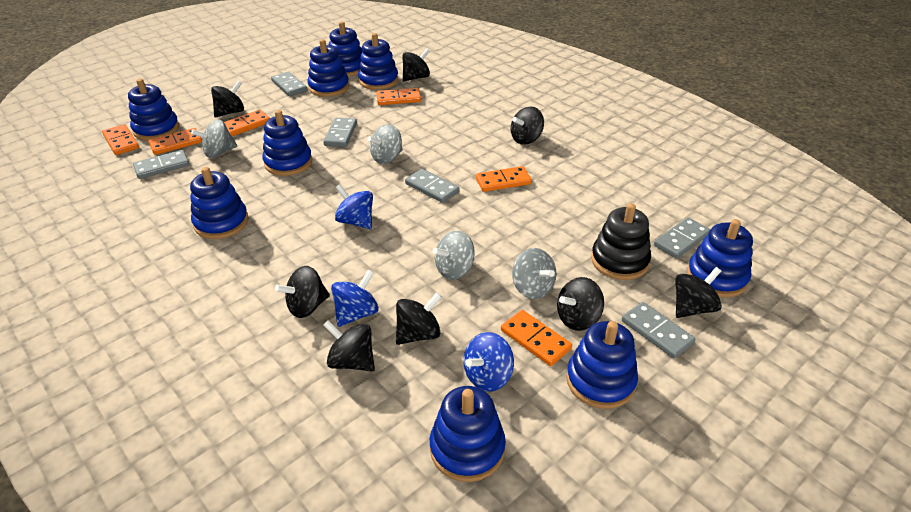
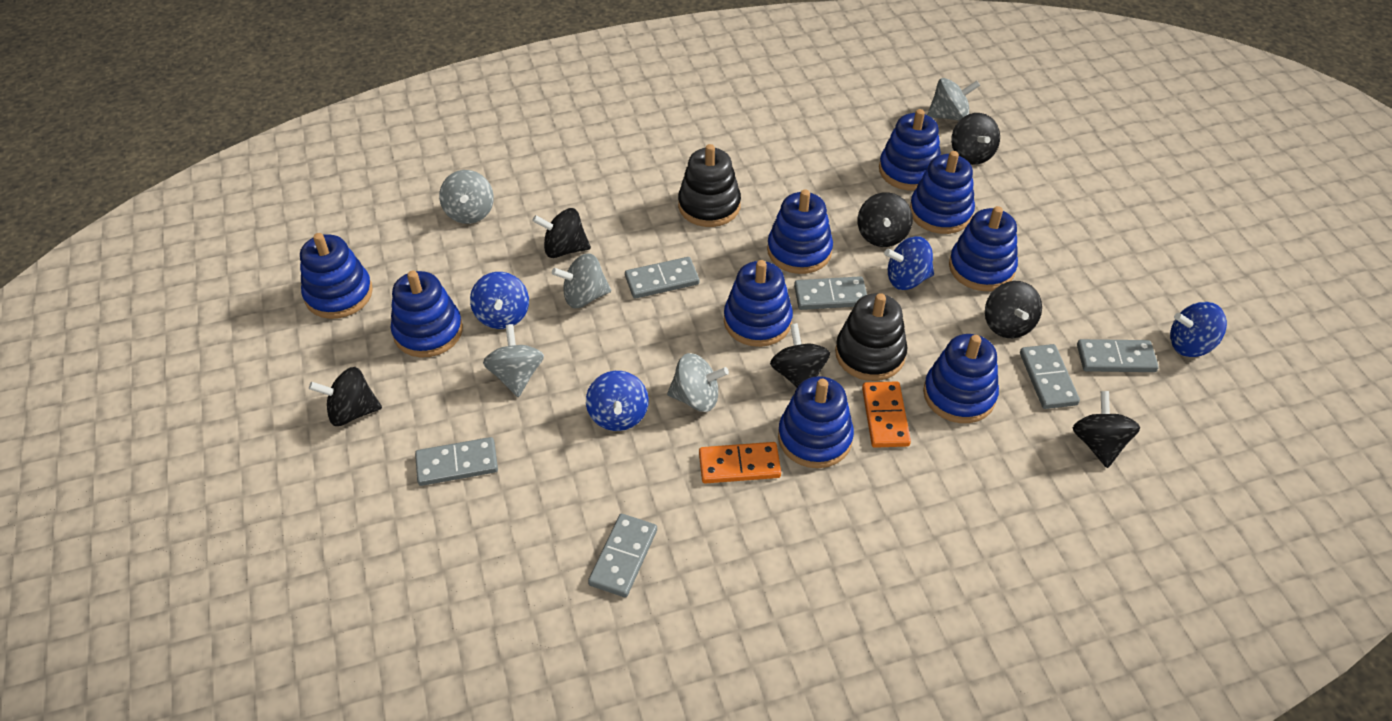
black spinning top: [211,81,244,117] [275,266,330,318] [323,320,375,371] [396,292,442,345] [402,48,430,81] [511,107,544,145] [557,277,604,331] [675,267,722,318] = 8 -> [309,367,382,426] [532,208,591,258] [770,323,830,387] [858,192,913,247] [951,113,1000,165] [985,281,1042,338] [1073,391,1140,468] = 7
black stacking toy: [591,203,651,280] = 1 -> [678,144,741,227] [835,293,907,381] = 2
blue spinning top: [331,270,379,327] [335,184,373,229] [464,332,514,392] = 3 -> [470,272,529,329] [586,371,649,431] [884,236,934,290] [1170,302,1227,357] = 4
grey spinning top: [191,119,237,158] [367,124,403,164] [433,231,475,280] [512,248,556,299] = 4 -> [439,170,494,224] [483,324,544,397] [552,253,611,308] [667,353,729,412] [927,78,980,121] = 5
orange domino: [102,124,139,155] [148,128,202,155] [224,110,270,136] [376,88,421,105] [476,166,532,192] [501,310,572,366] = 6 -> [699,442,781,484] [862,381,911,448] = 2

